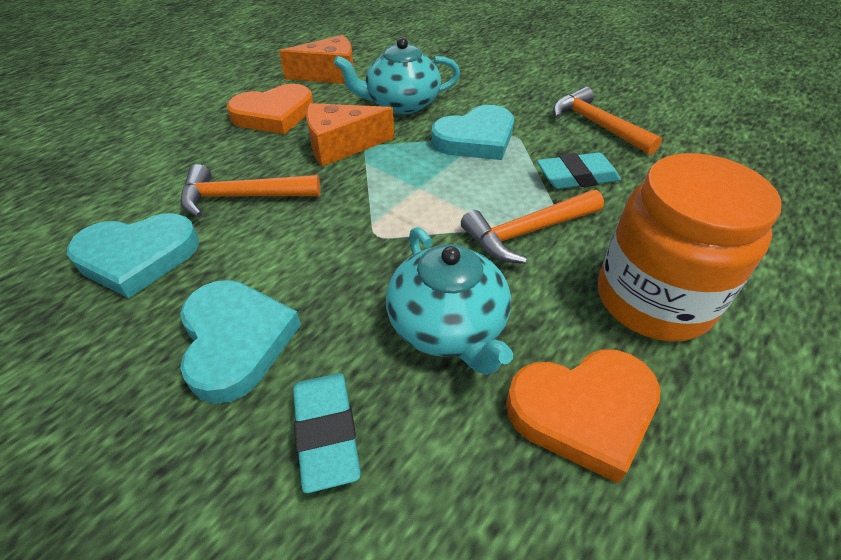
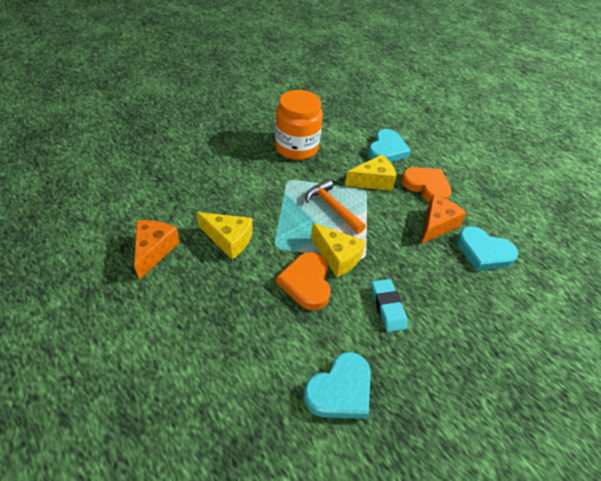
orange hammer: [180,164,320,217] [461,190,604,264] [553,87,662,155] = 3 -> [305,179,366,234] = 1
turquoise eraser: [293,373,361,493] [537,152,621,189] = 2 -> [371,279,407,332] = 1
turquoise teapot: [334,37,460,114] [386,227,513,375] = 2 -> none = 0
yellow cheese: none = 0 -> [197,212,253,259] [311,223,366,278] [345,155,397,191] = 3

